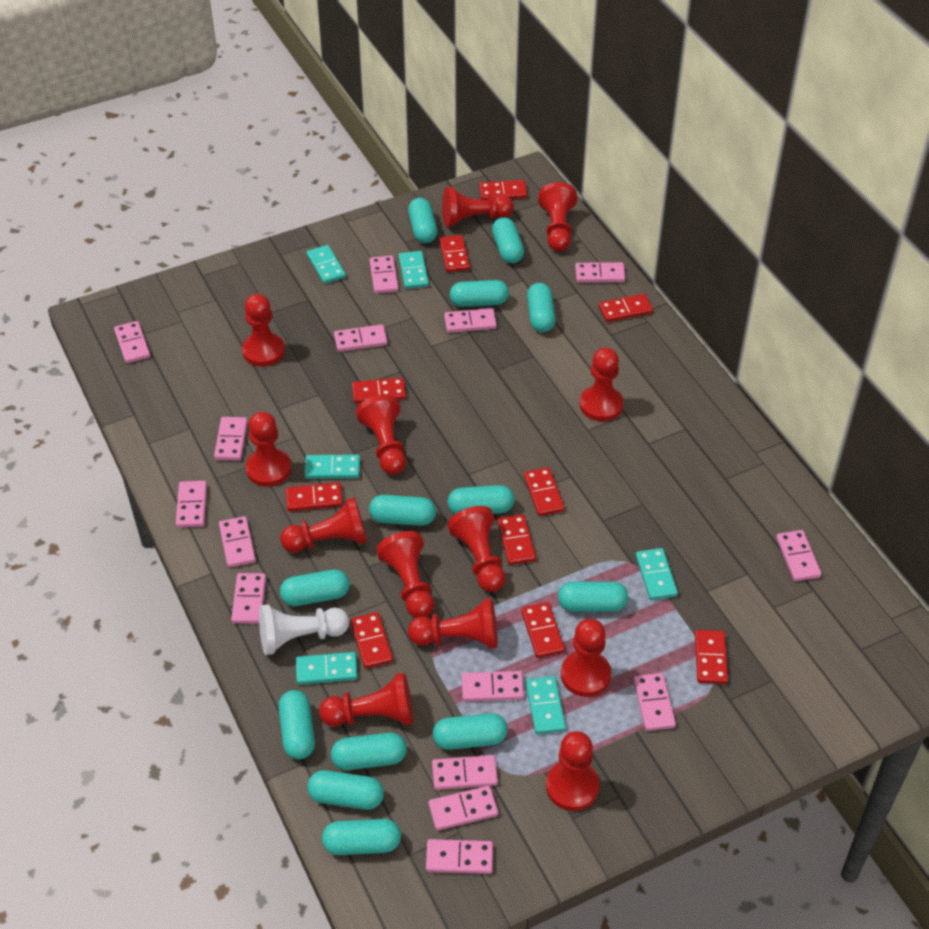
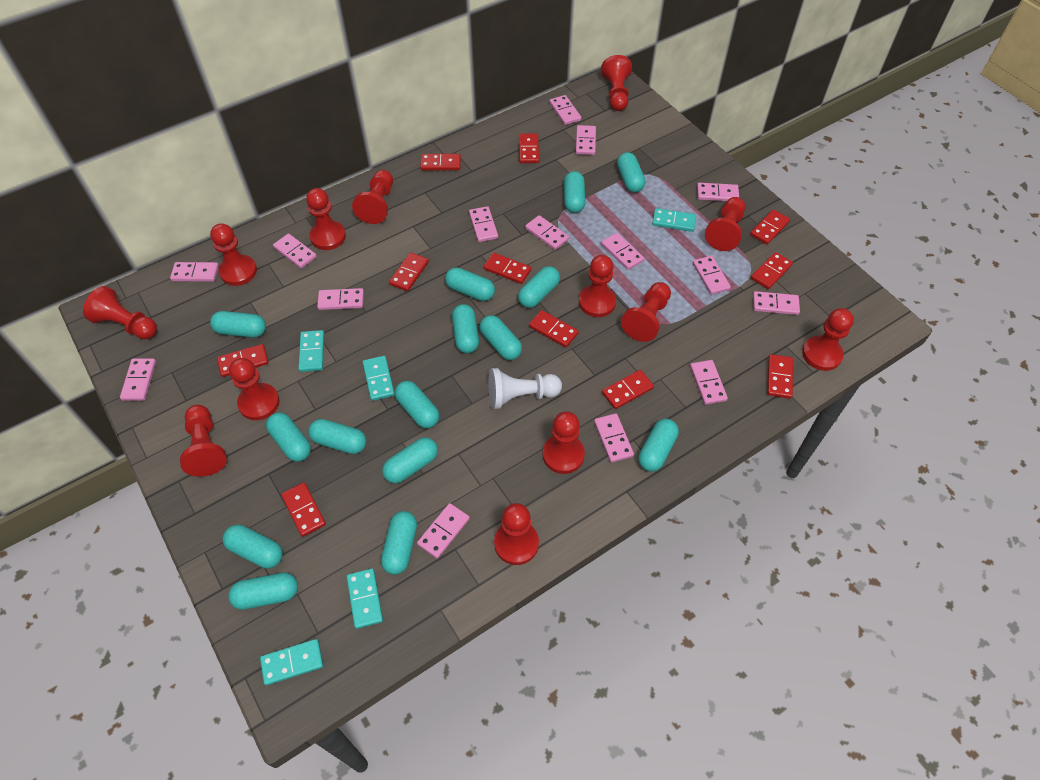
red domino: [286,482,343,512] [351,612,393,669] [352,377,406,404] [439,235,470,272] [479,180,527,200] [497,514,536,565] [521,602,565,658] [524,467,565,516] [599,294,653,322] [695,630,728,684] = 10 -> [217,344,269,377] [281,482,326,537] [389,252,429,291] [420,154,461,171] [484,253,531,284] [519,133,539,163] [529,310,579,348] [602,370,654,409] [750,209,790,245] [751,252,793,289] [767,354,793,399] = 11
turquoise capsule: [278,690,315,759] [280,569,350,606] [307,770,384,810] [322,819,401,855] [331,733,407,770] [369,495,436,526] [408,198,438,243] [433,713,508,750] [448,485,514,514] [450,280,509,307] [492,217,524,263] [527,283,556,332] [558,582,628,612] = 13 -> [210,311,266,338] [223,525,283,569] [228,572,298,610] [266,413,311,462] [308,419,366,454] [381,511,417,575] [382,437,438,483] [395,381,439,428] [445,268,495,301] [452,304,479,353] [480,315,522,360] [518,266,560,308] [564,171,585,213] [617,152,645,193] [638,419,679,472] = 15
turquoise domino: [296,652,358,685] [304,455,360,479] [307,245,346,284] [399,251,429,289] [526,676,566,734] [636,548,678,600] = 6 -> [260,639,323,685] [298,330,324,372] [346,568,383,629] [363,356,395,401] [652,208,696,232] = 5

